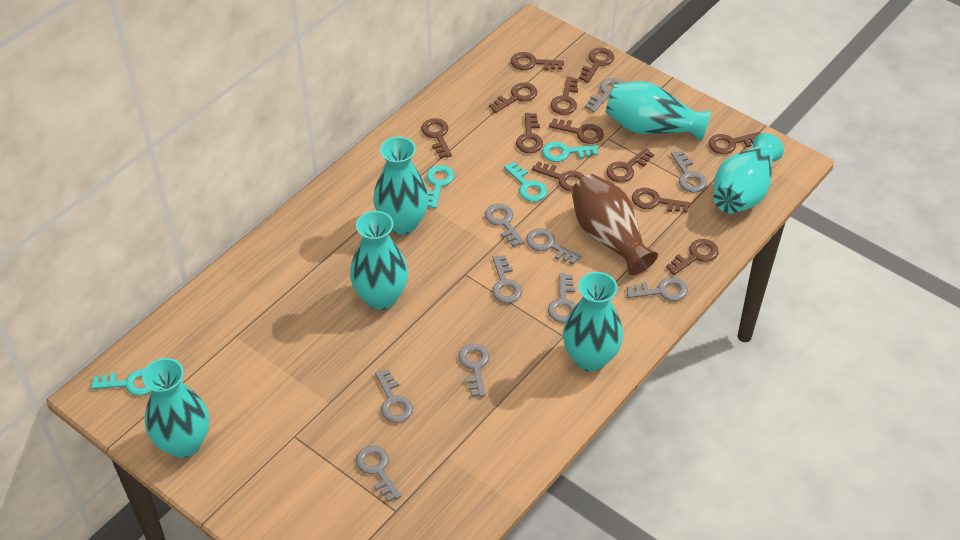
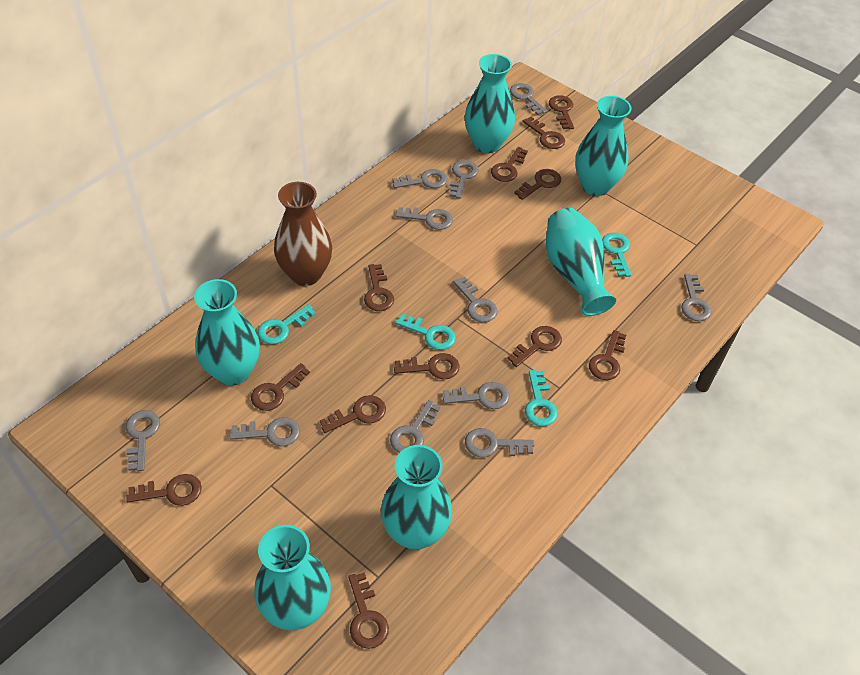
grey key: [356,446,401,502] [375,369,413,423] [458,344,490,397] [485,204,525,247] [492,255,522,303] [526,228,581,265] [548,273,576,323] [585,78,624,113] [627,277,688,301] [671,151,707,193] = 10 -> [126,410,160,471] [229,417,300,447] [390,400,440,453] [393,169,447,188] [395,207,453,230] [443,382,510,409] [449,160,479,199] [453,277,497,322] [465,428,534,457] [510,83,547,115] [681,274,712,321] = 11

